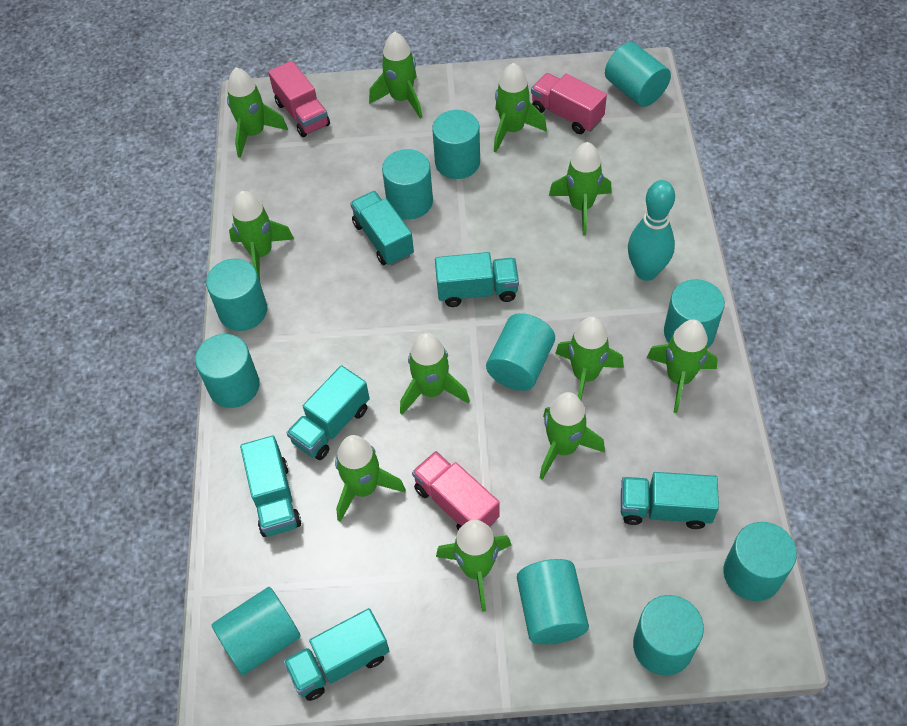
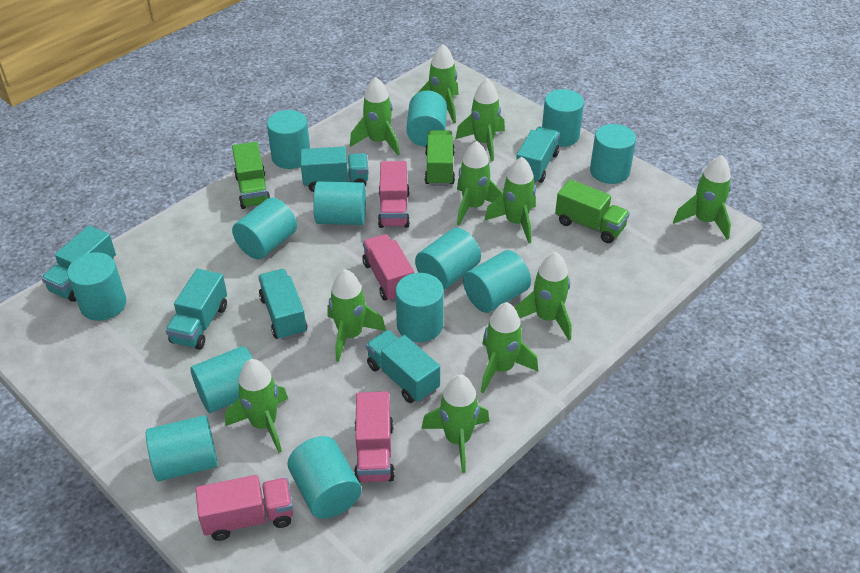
green truck: none = 0 -> [232,142,271,209] [425,130,455,186] [555,179,630,243] = 3
pink truck: [268,61,330,137] [412,451,500,530] [531,73,607,134] = 3 -> [196,475,293,541] [354,391,395,483] [362,234,414,302] [378,161,410,228] = 4
turquoise bowling pin: [628,180,675,281] = 1 -> none = 0
turquoise cylinder: [195,334,260,408] [206,259,267,331] [212,587,301,675] [382,149,433,219] [432,110,480,179] [486,313,555,391] [517,559,589,645] [605,42,671,107] [633,595,704,676] [664,279,725,349] [724,522,797,601] = 11 -> [67,252,126,321] [146,415,218,482] [190,346,253,413] [232,198,297,259] [267,110,310,169] [287,436,362,519] [313,181,366,225] [396,273,444,342] [406,91,447,147] [415,228,481,290] [463,250,531,313] [542,89,584,147] [590,124,636,184] = 13

